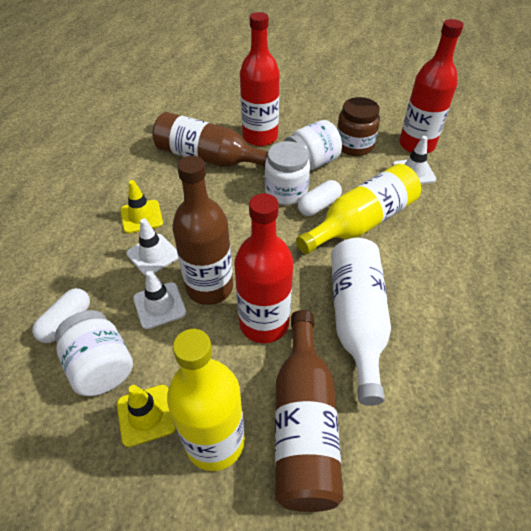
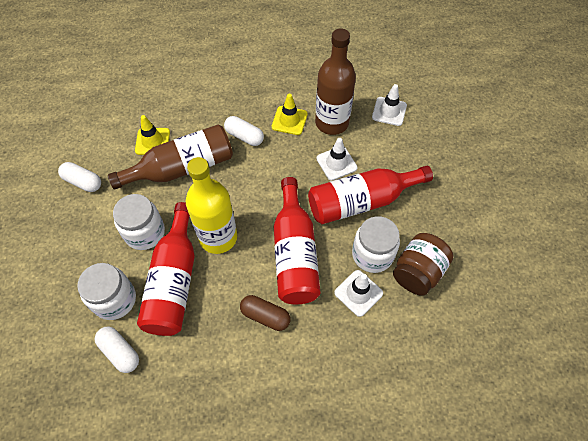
brown bottle: [152,112,268,167] [172,156,233,305] [275,310,344,512] = 3 -> [108,124,233,189] [315,28,356,135] = 2
brown capsule: none = 0 -> [240,295,291,331] = 1
white bottle: [331,238,391,406] = 1 -> none = 0
white capsule: [32,288,90,343] [298,180,342,216] = 2 -> [58,162,101,192] [95,327,139,373] [224,116,264,146] = 3
yellow bottle: [167,329,245,471] [296,164,421,254] = 2 -> [186,157,237,254] = 1

